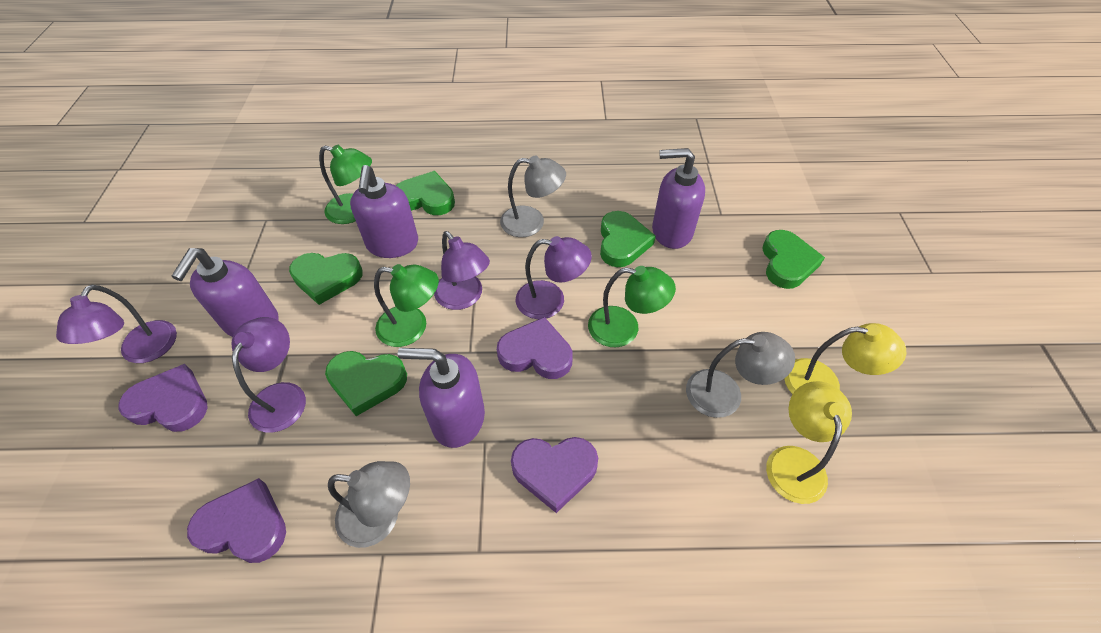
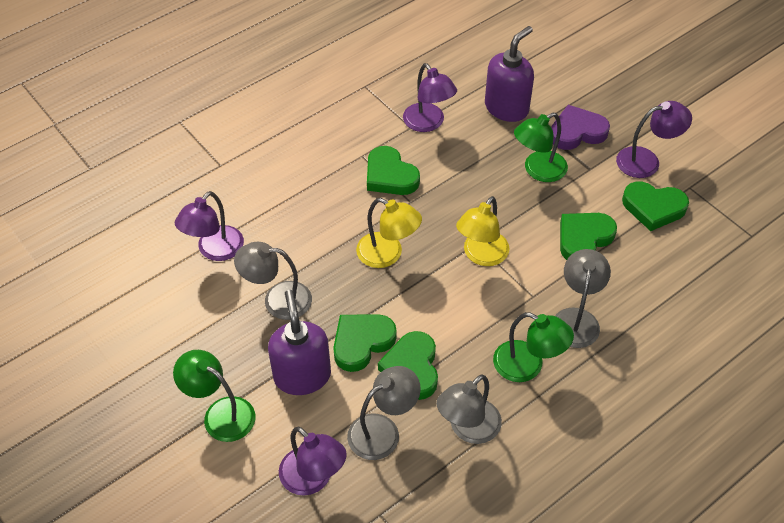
grey lamp: [328,461,410,548] [500,156,566,237] [686,332,795,418] = 3 -> [234,242,312,320] [347,366,421,460] [436,374,502,444] [555,249,611,348] = 4
purple heart: [118,364,208,432] [187,478,286,563] [497,317,573,379] [511,437,598,513] = 4 -> [551,105,610,150] = 1
purple soap dispenser: [171,248,279,337] [350,165,418,258] [398,348,485,448] [652,148,705,249] = 4 -> [268,290,331,395] [485,26,534,122] = 2

